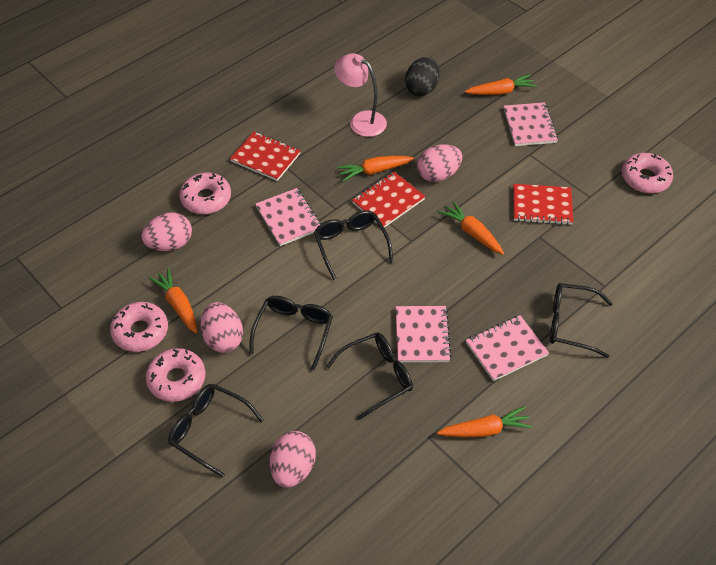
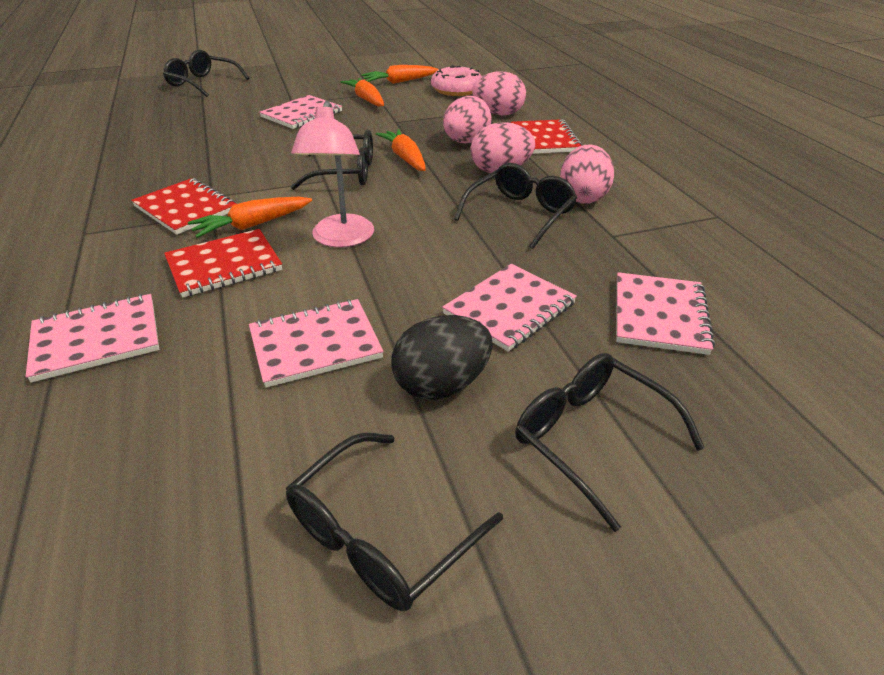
orange carrot: [149,268,197,333] [337,156,414,182] [437,406,533,437] [439,201,504,255] [465,74,537,95] = 5 -> [188,197,312,238] [340,78,384,107] [361,65,439,84] [376,129,426,171] = 4
pink donut: [110,302,168,352] [146,348,205,402] [180,172,231,214] [622,153,673,193] = 4 -> [431,65,482,96] = 1
pink notebook: [255,188,321,246] [396,306,451,362] [466,315,549,381] [504,102,558,146] = 4 -> [26,294,159,383] [249,299,384,388] [259,95,342,129] [442,264,577,352] [616,272,715,355] = 5

